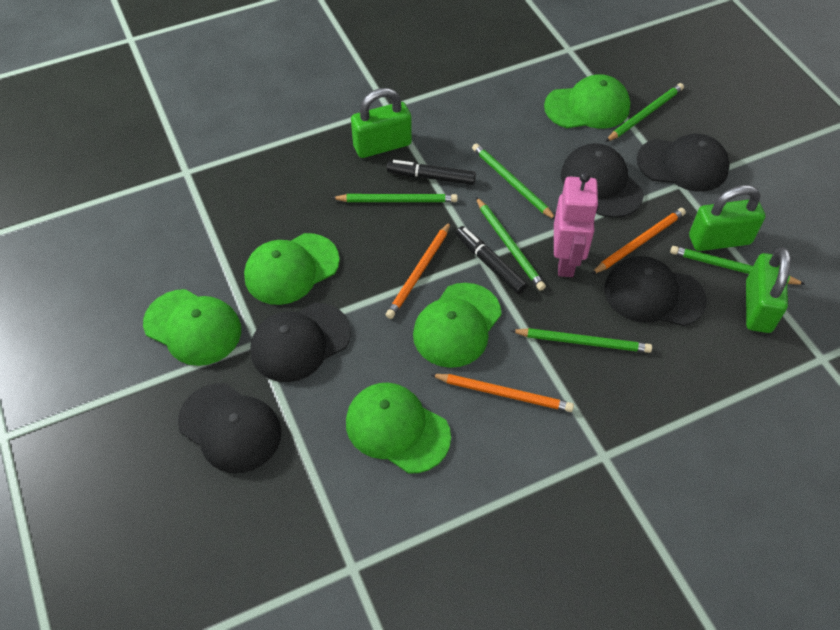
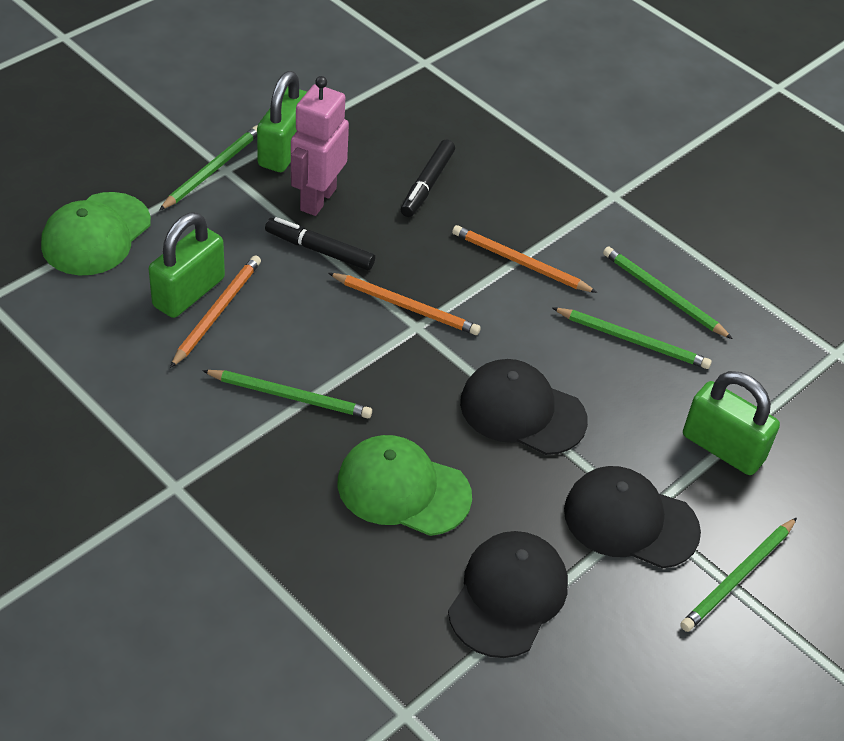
black cap: [178,383,281,473] [250,303,351,382] [561,143,644,218] [604,256,707,326] [637,134,730,192] = 5 -> [448,531,568,658] [460,359,588,455] [564,466,701,569] = 3
green cap: [143,289,241,366] [244,233,340,305] [346,383,451,474] [413,283,502,368] [544,74,630,129] = 5 -> [41,192,151,275] [337,435,472,536] = 2
green pencil: [332,194,458,202] [472,143,555,220] [476,197,546,291] [510,328,652,353] [605,83,684,142] [670,246,805,285] = 6 -> [159,125,258,211] [202,370,372,419] [553,308,712,369] [603,246,733,339] [680,518,797,632] = 5

